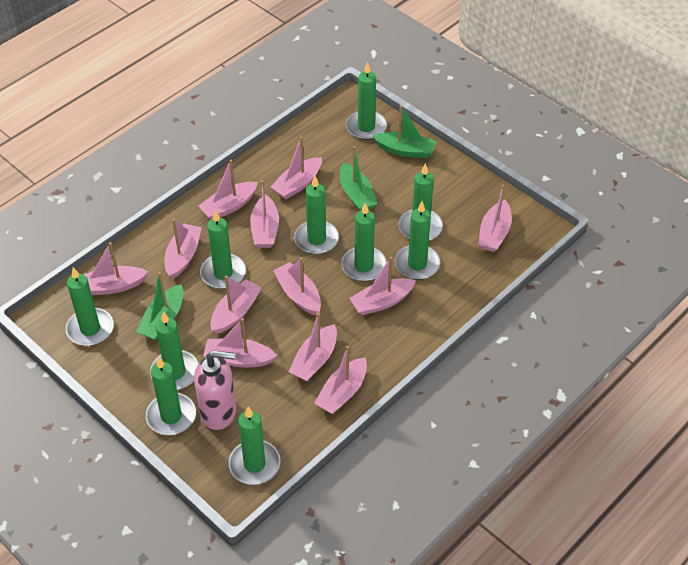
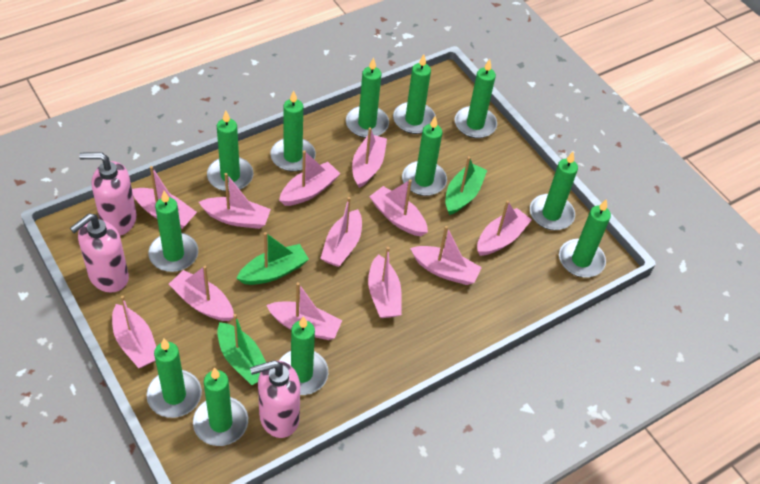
green candle: [66,267,114,346] [146,357,196,435] [150,311,199,390] [200,210,246,289] [229,407,280,485] [294,176,339,254] [341,203,387,281] [346,62,387,140] [395,201,440,280] [399,163,443,241] = 10 -> [146,338,202,418] [148,191,198,272] [193,367,248,446] [207,110,253,191] [270,90,316,172] [279,316,328,395] [346,57,389,138] [393,54,436,134] [402,116,447,196] [454,59,497,138] [530,152,578,230] [559,199,611,277] = 12
pink soap dispenser: [194,350,236,430] = 1 -> [70,213,129,293] [79,152,137,236] [250,360,300,438] = 3

